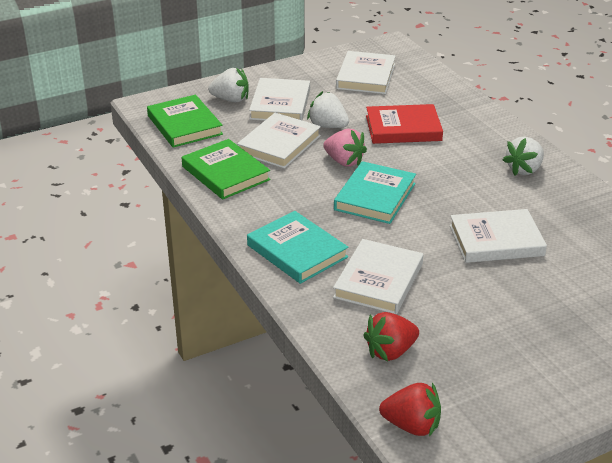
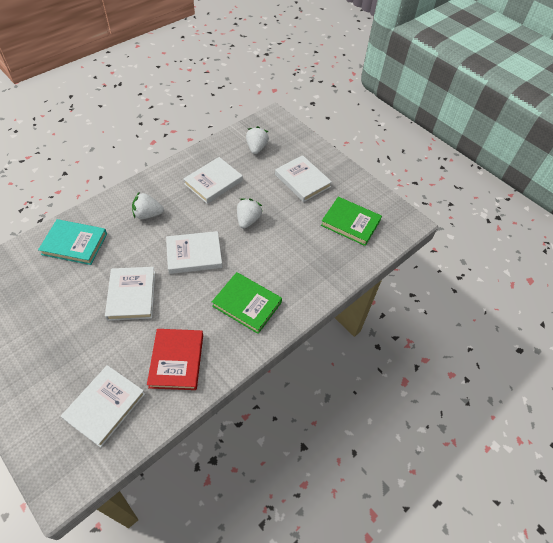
pink strawberry: [323,129,367,167] = 1 -> none = 0
red strawberry: [363,312,419,361] [379,383,441,437] = 2 -> none = 0
turquoise book: [247,211,349,284] [334,161,416,224] = 2 -> [38,219,107,265] = 1

